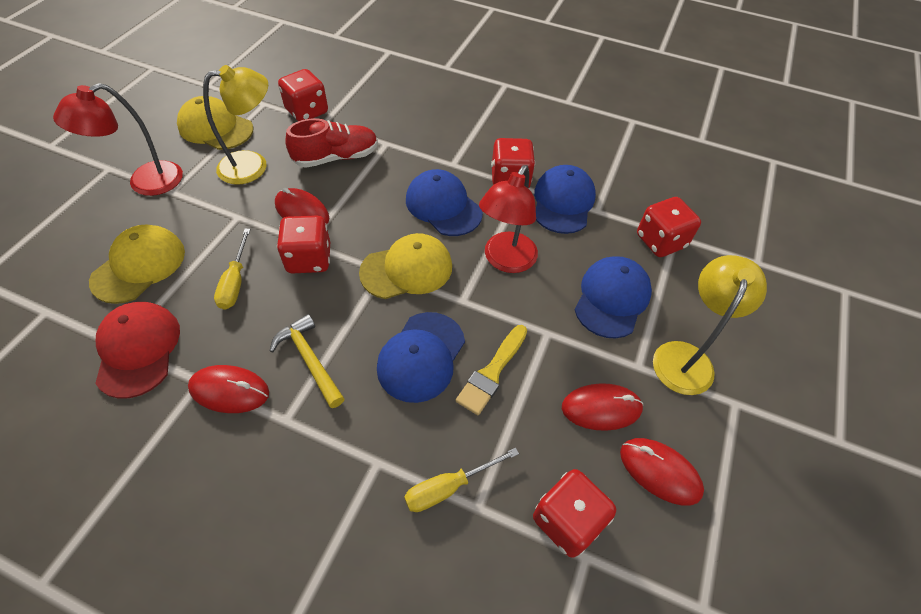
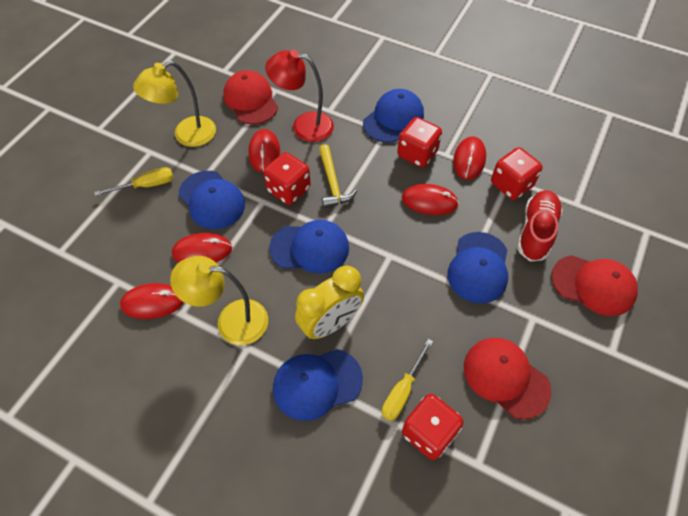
blue cap: [377,312,465,403] [406,169,483,236] [534,165,596,234] [575,256,652,338] = 4 -> [179,171,245,229] [269,220,349,274] [273,349,363,421] [363,89,424,143] [447,232,508,304] = 5
red cap: [95,302,180,399] = 1 -> [223,70,278,124] [464,338,552,420] [551,255,638,316] = 3
red dice: [277,216,330,274] [278,69,328,121] [491,138,535,187] [533,469,616,558] [637,197,701,257] = 5 -> [263,152,311,205] [397,117,442,168] [402,394,464,460] [491,147,543,200] = 4
red lamp: [53,83,183,196] [479,165,538,273] = 2 -> [265,50,334,142] = 1
red mouse: [188,365,269,413] [275,188,329,224] [562,383,643,431] [620,438,704,506] = 4 -> [120,283,183,319] [172,233,232,262] [248,129,280,172] [402,184,459,215] [453,136,486,180] = 5
yellow brush: [456,325,527,415] = 1 -> none = 0
yellow cap: [89,224,185,304] [177,96,253,150] [359,233,452,299] = 3 -> none = 0
yellow clock: none = 0 -> [295,266,364,339] = 1

